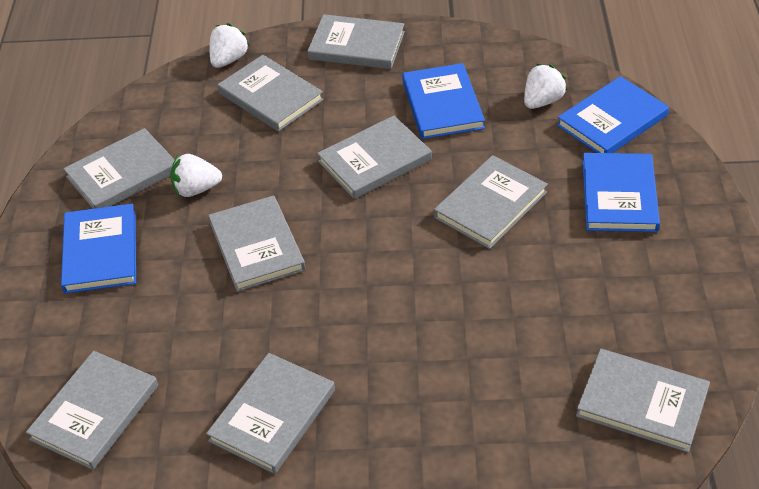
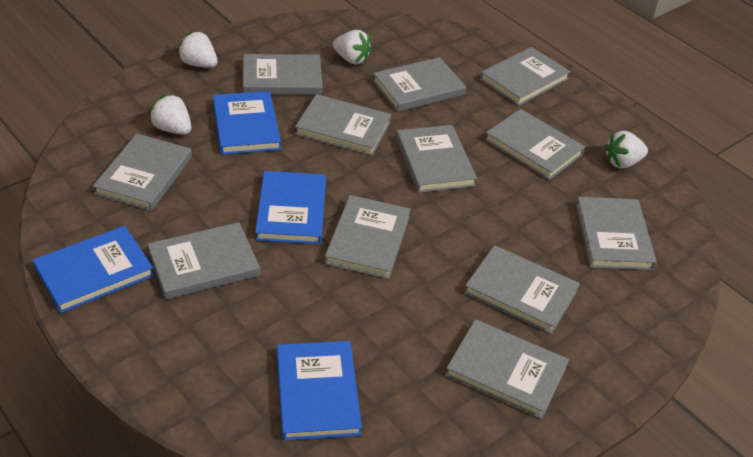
grey book: [26,351,158,470] [63,128,175,209] [206,353,335,474] [208,196,306,292] [217,55,324,132] [307,14,405,69] [317,116,432,199] [434,155,548,249] [576,349,710,453] = 9 -> [93,133,192,211] [147,222,260,299] [243,54,323,95] [295,94,391,156] [324,195,411,279] [373,57,466,112] [396,125,477,193] [445,319,569,419] [464,245,580,334] [480,47,571,106] [484,109,585,180] [576,197,657,270] = 12
white strawberry: [170,154,222,197] [209,23,250,68] [524,64,568,109] = 3 -> [149,94,191,135] [178,31,218,68] [333,30,372,64] [604,131,648,168] = 4

